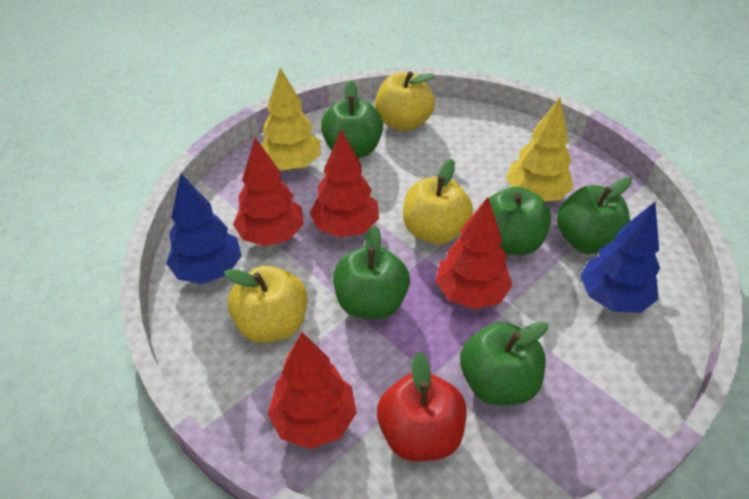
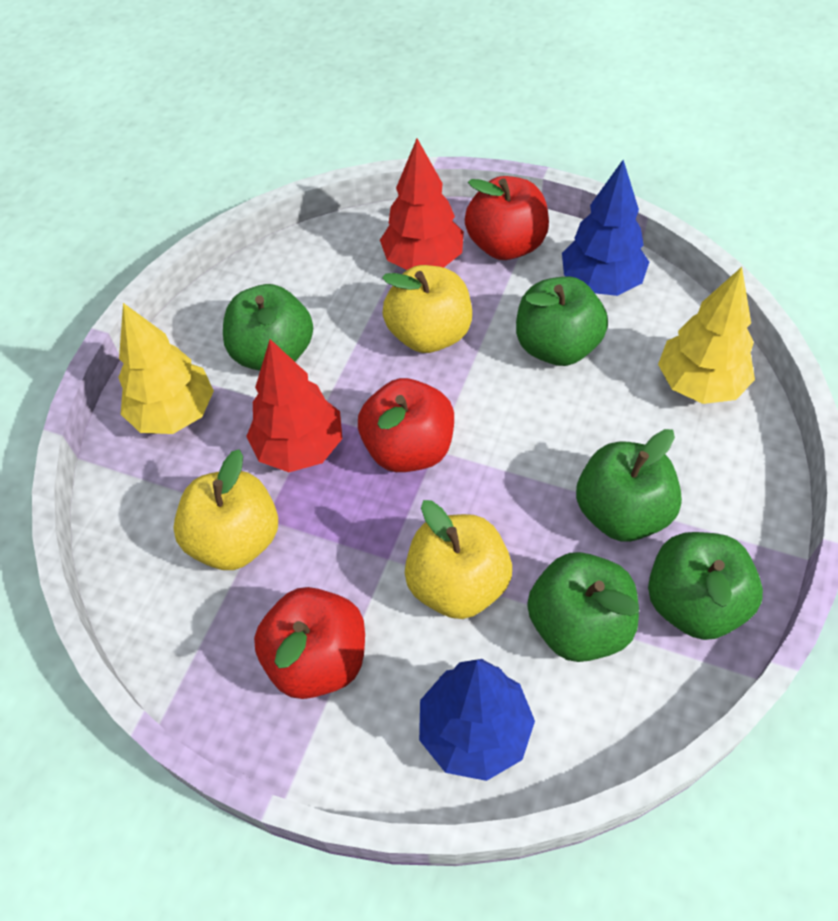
red apple: [377,352,467,462] = 1 -> [254,587,365,699] [358,378,454,472] [465,176,549,260] = 3
red tree: [233,138,304,246] [267,332,357,449] [310,130,379,238] [436,197,512,309] = 4 -> [246,339,342,472] [380,139,464,270] = 2

